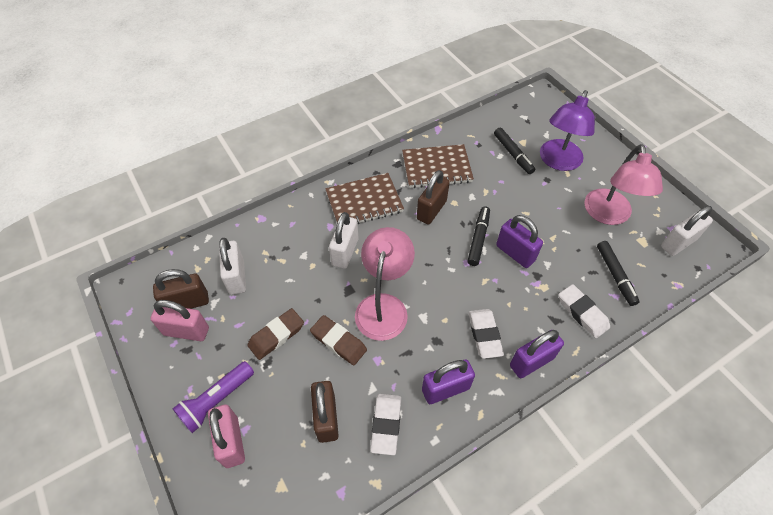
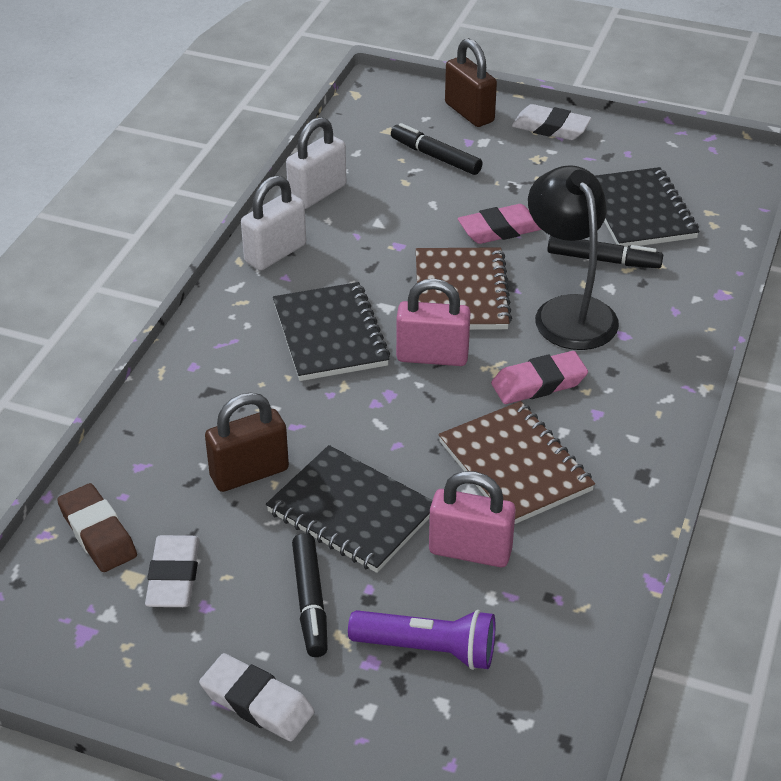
black lamp: none = 0 -> [528,165,619,350] = 1
black notebook: none = 0 -> [266,445,432,573] [273,282,390,381] [595,167,699,247] = 3
brown eraser: [247,308,304,360] [310,315,367,365] = 2 -> [57,483,137,572] = 1
brown padlock: [153,269,209,309] [311,381,339,443] [417,170,450,225] = 3 -> [205,393,289,492] [445,38,497,127] = 2
pink eraser: none = 0 -> [458,204,542,244] [491,351,588,404] = 2
pink lamp: [355,227,415,341] [585,144,663,225] = 2 -> none = 0
purple lamp: [540,90,595,171] = 1 -> none = 0
purple padlock: [422,360,475,404] [496,215,543,268] [510,330,564,378] = 3 -> none = 0
white padlock: [219,238,246,295] [329,212,358,269] [661,206,713,256] = 3 -> [241,175,306,271] [286,117,346,209] = 2

